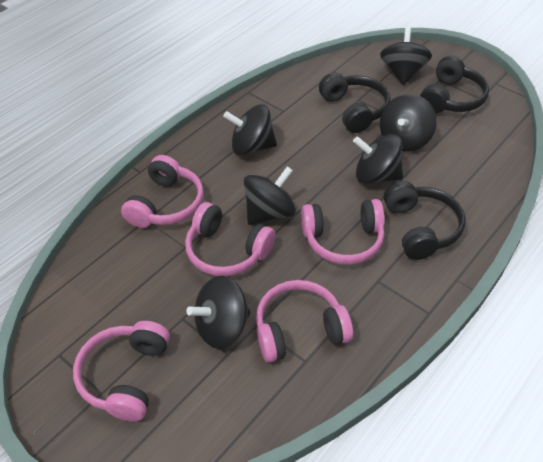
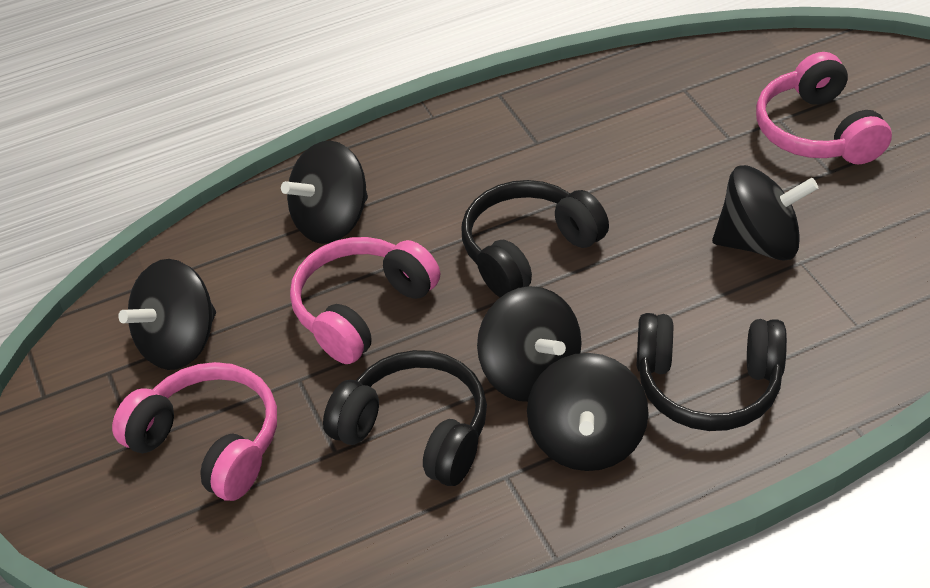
black spinning top: [186,276,251,349] [223,104,277,156] [244,166,296,225] [353,134,403,184] [380,27,432,85] [380,94,437,151] = 6 -> [118,259,216,370] [281,140,368,244] [477,286,582,402] [527,353,649,471] [712,165,818,260] = 5
pink headphones: [73,321,170,421] [121,155,204,228] [185,202,275,276] [256,280,353,363] [301,199,385,265] = 5 -> [112,362,277,501] [290,237,440,364] [756,52,892,164] = 3

